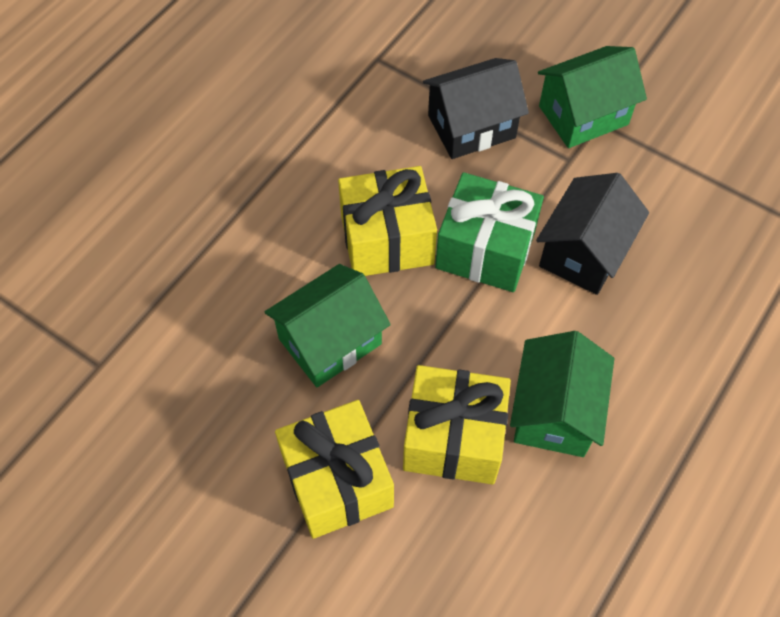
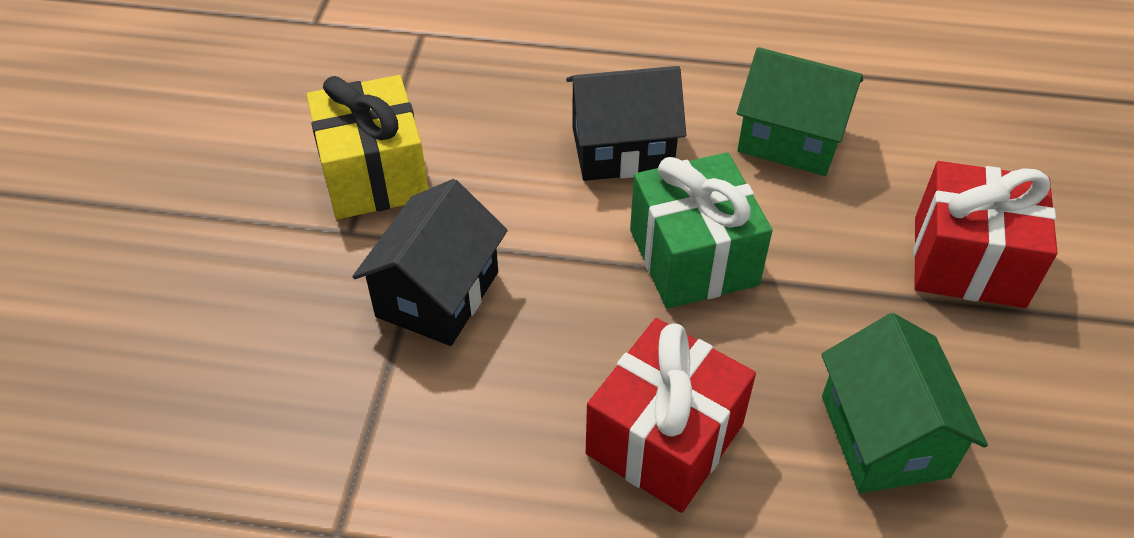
green house: [265,264,391,387] [510,331,614,457] [538,46,647,148] = 3 -> [737,47,863,176] [821,313,988,493] = 2
red gift: none = 0 -> [586,318,756,513] [913,161,1057,308] = 2
yellow gift: [275,400,394,539] [338,166,437,276] [403,365,511,484] = 3 -> [307,75,428,219] = 1

